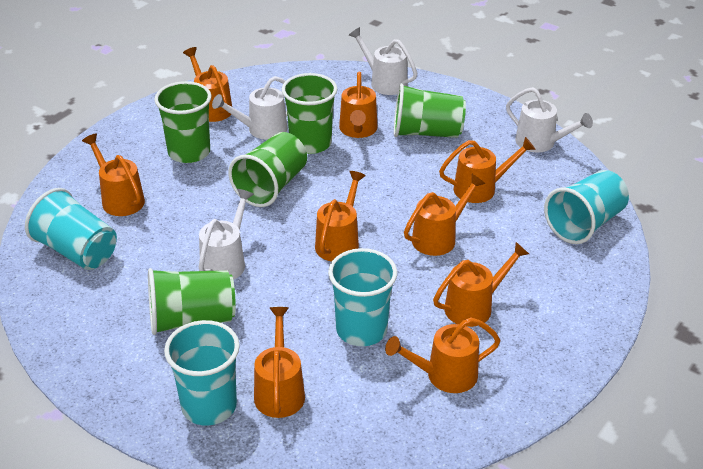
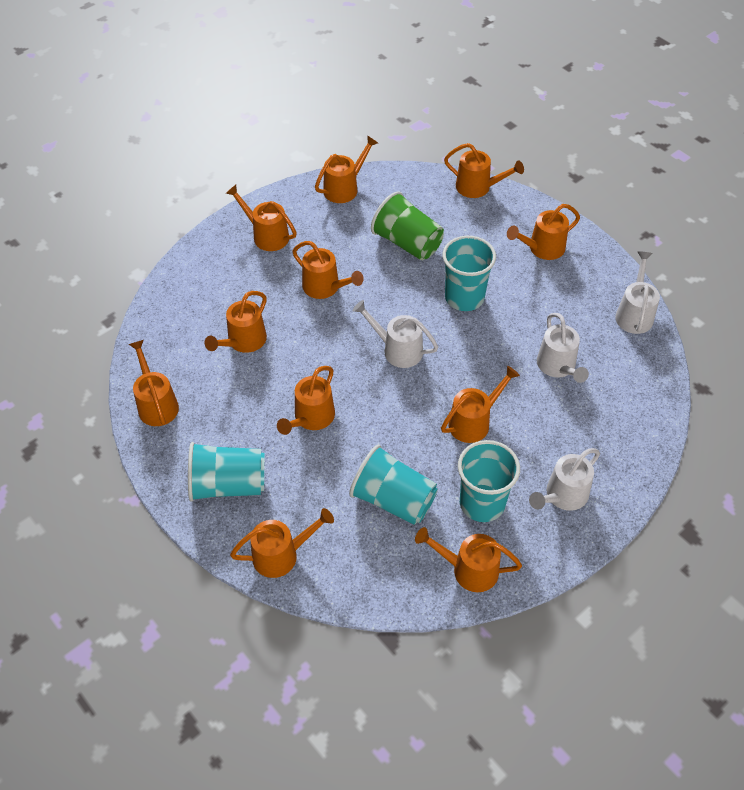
green cup: [148,268,236,335] [154,81,211,163] [228,132,307,207] [282,73,337,154] [394,83,466,138] = 5 -> [371,192,444,260] = 1
orange watering can: [82,133,145,216] [183,47,232,122] [254,307,305,418] [315,171,366,261] [339,72,377,138] [385,317,501,393] [404,174,486,256] [433,242,529,327] [439,137,536,203] = 9 -> [129,340,179,426] [205,291,267,353] [226,185,297,251] [230,508,334,578] [277,366,335,435] [292,241,364,299] [315,135,378,203] [415,527,522,592] [441,366,520,443] [444,143,524,198] [507,204,580,260] = 11

